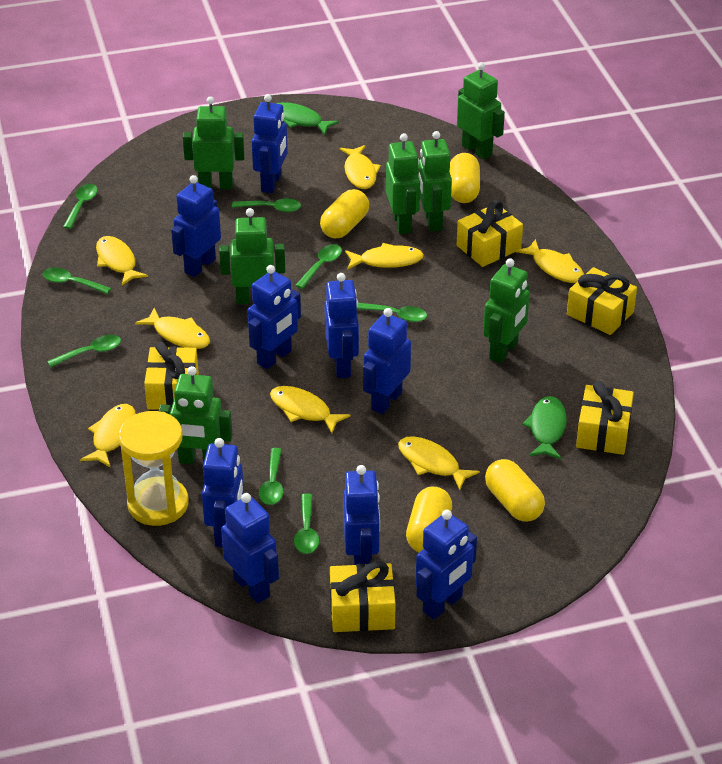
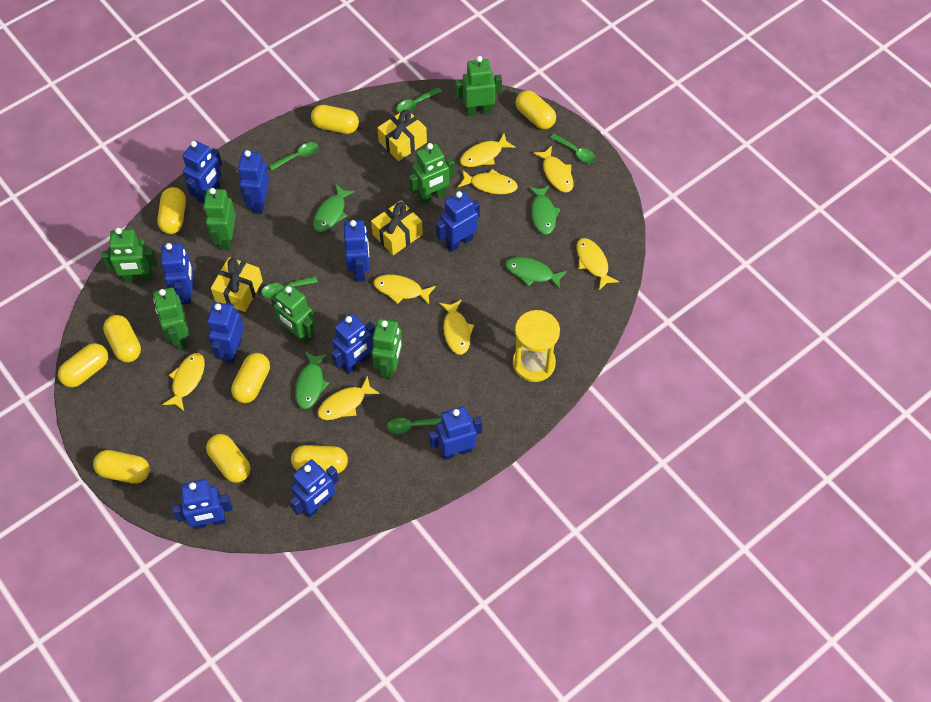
blue robot: [171,175,221,277] [202,438,244,547] [221,493,279,603] [247,265,301,369] [252,94,288,193] [324,273,359,378] [343,465,380,565] [363,308,411,414] [415,510,477,620] = 9 -> [161,243,193,304] [172,479,233,529] [183,141,222,204] [207,302,244,363] [238,150,270,214] [290,459,339,518] [331,313,375,374] [344,220,370,282] [429,406,482,460] [436,191,480,252] = 10
green fish: [276,102,339,135] [522,396,567,459] = 2 -> [295,352,329,409] [313,184,355,232] [505,257,567,290] [528,185,560,235] = 4
green spoon: [42,267,111,294] [47,335,121,367] [63,184,98,229] [232,199,301,212] [259,448,284,505] [294,493,319,554] [295,244,342,289] [357,303,427,322] = 8 -> [261,276,318,298] [269,142,319,170] [387,418,441,434] [396,87,442,113] [550,134,596,163] = 5
yellow capsule: [320,189,369,239] [406,487,452,552] [449,153,480,203] [485,459,545,522] = 4 -> [58,343,108,388] [93,450,150,484] [103,315,141,362] [157,187,186,234] [206,434,250,483] [231,353,270,403] [291,445,348,473] [311,105,359,134] [516,90,556,129] = 9
yellow gift: [144,342,199,410] [330,561,396,632] [457,200,523,267] [567,267,637,335] [576,381,634,455] = 5 -> [211,257,263,312] [371,200,423,255] [377,109,427,161] = 3

